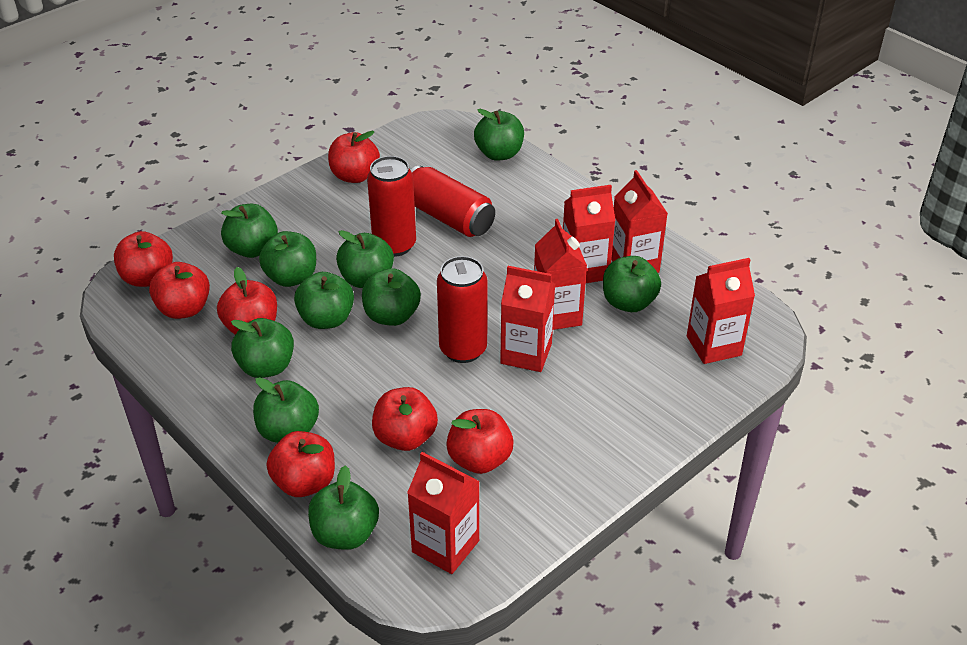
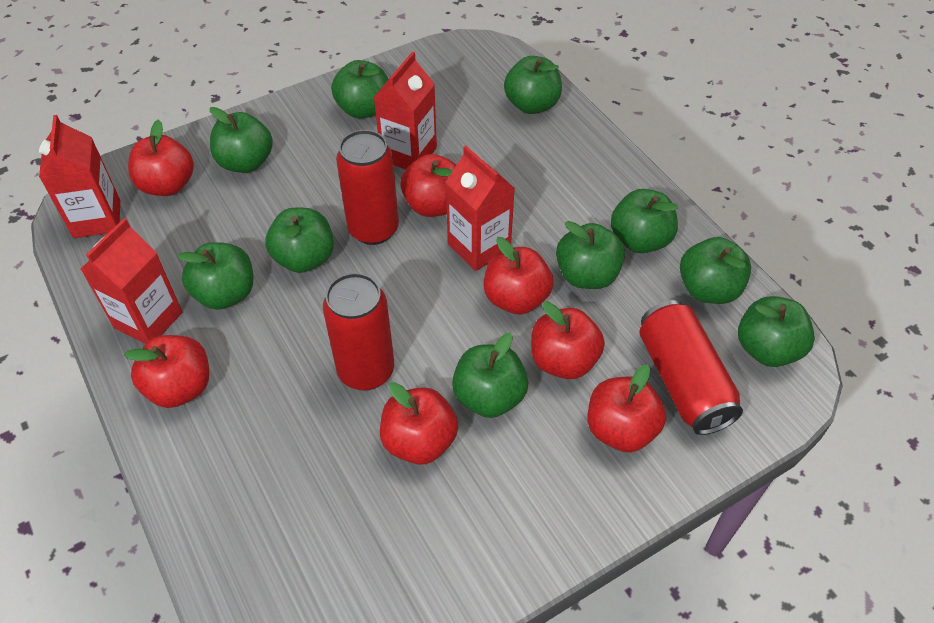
red carton: [407,452,480,574] [500,266,555,372] [534,219,587,330] [563,185,616,283] [611,170,668,273] [687,258,755,364] = 6 -> [39,115,120,238] [81,218,182,344] [373,51,437,169] [445,146,515,271] = 4

